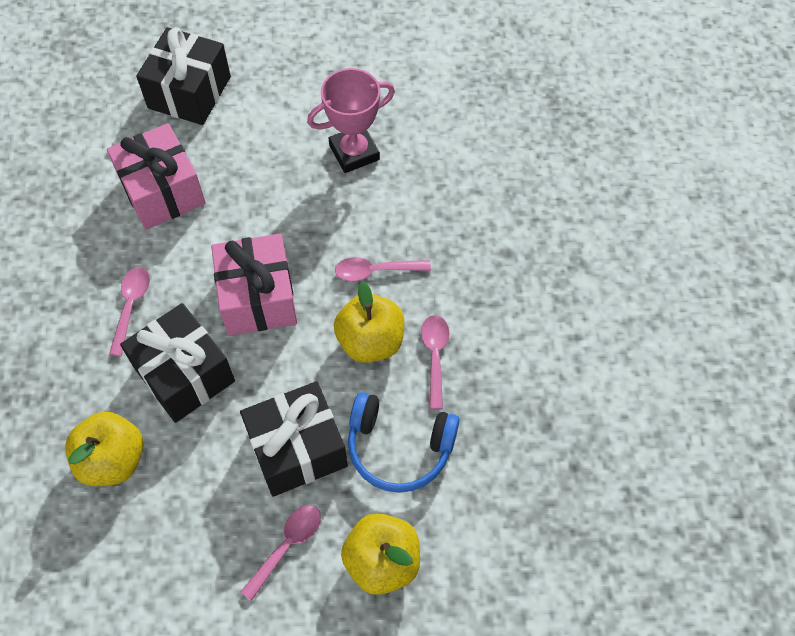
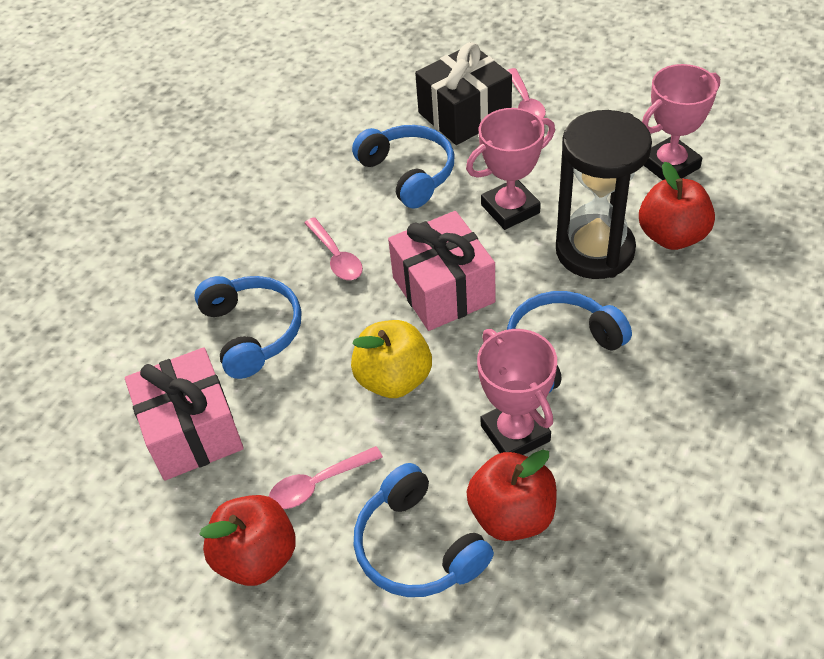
black gift: [120,303,235,423] [136,27,231,125] [240,381,348,497] = 3 -> [415,42,512,145] = 1
black hourglass: none = 0 -> [556,110,652,279] = 1
blue headphones: [348,392,459,493] = 1 -> [194,276,301,379] [352,125,454,208] [354,463,494,597] [507,291,632,393] = 4
pink spoon: [109,267,150,356] [241,505,321,601] [335,257,431,281] [421,315,450,410] = 4 -> [269,446,383,509] [305,217,363,280] [507,68,546,118] = 3
pink trophy: [307,68,395,173] = 1 -> [466,108,555,230] [477,329,557,455] [642,64,720,180] = 3
red apple: none = 0 -> [199,495,296,586] [466,450,557,541] [639,162,715,250] = 3
yellow apple: [65,412,143,486] [334,281,405,363] [341,513,420,595] = 3 -> [351,320,432,398] = 1

